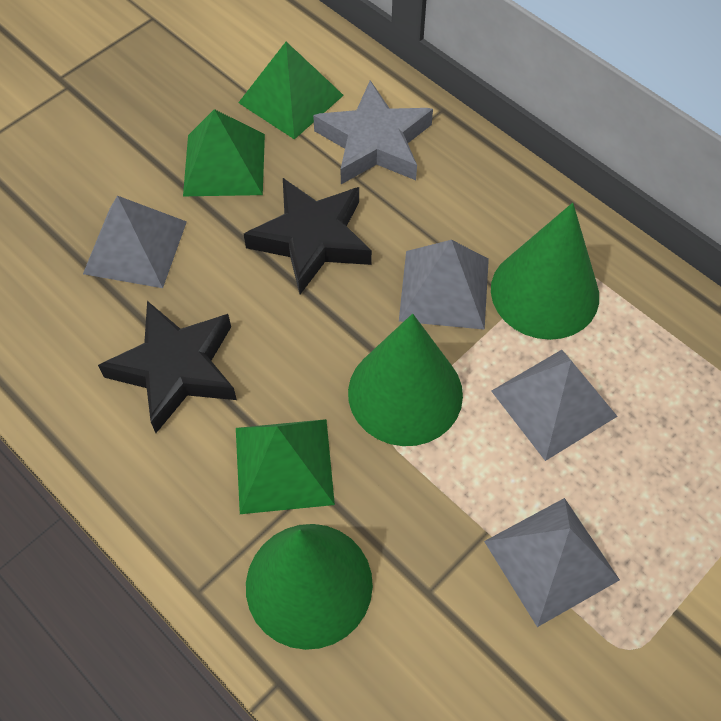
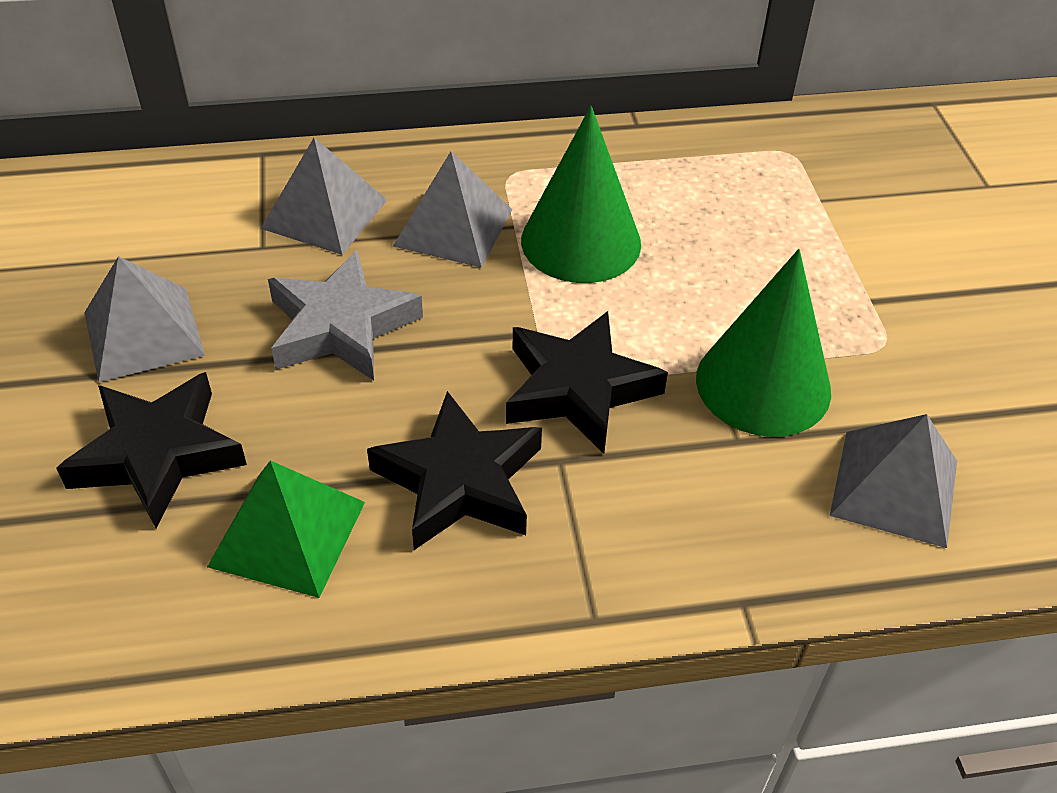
black star: [98,301,237,433] [244,178,372,294] = 2 -> [56,372,247,528] [367,391,542,550] [506,311,668,454] = 3
green cone: [246,524,373,650] [348,314,463,446] [491,203,599,340] = 3 -> [521,106,641,283] [696,249,831,437] = 2
green pyramid: [183,109,265,196] [236,419,335,514] [238,42,344,140] = 3 -> [207,460,365,598] = 1

